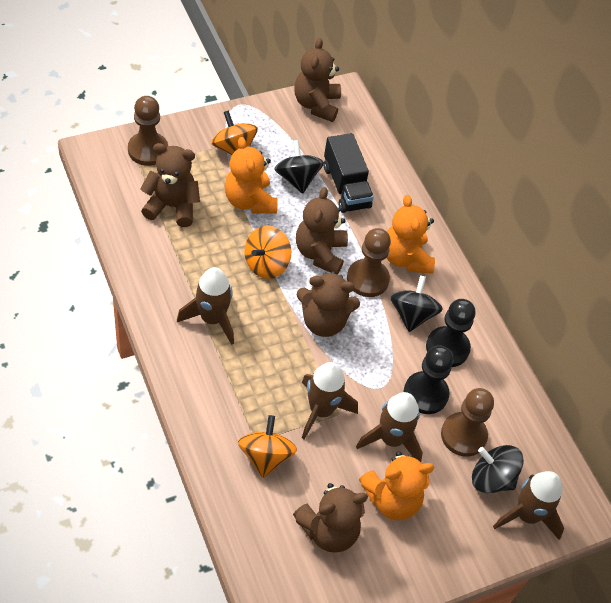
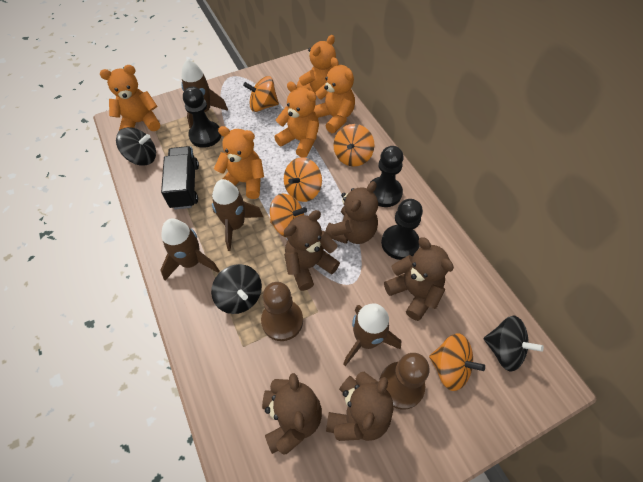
black pawn: [403,345,453,414] [426,299,476,367] = 2 -> [183,87,222,148] [370,146,404,207] [381,199,423,260] = 3
brown pawn: [128,96,168,166] [347,228,391,297] [441,388,494,457] = 3 -> [261,282,303,341] [380,353,430,410] = 2
orange spinning top: [211,110,258,155] [238,415,297,478] [245,225,291,279] = 3 -> [243,76,279,112] [270,194,307,238] [284,157,322,202] [333,124,374,167] [429,333,485,391] = 5
orange teddy bear: [225,137,277,214] [359,451,435,520] [386,195,435,274] = 3 -> [100,65,160,131] [214,126,264,199] [274,82,319,158] [297,35,336,94] [313,57,355,133] = 5

